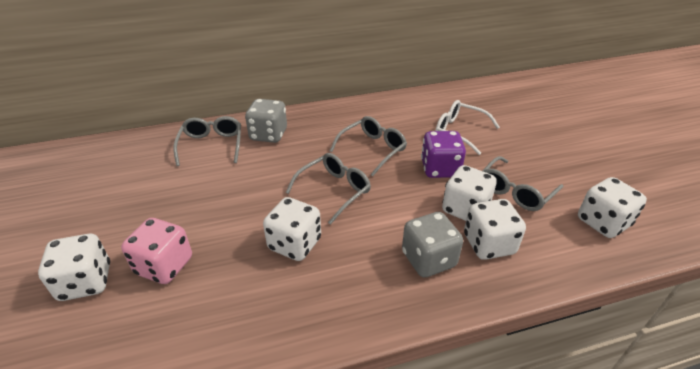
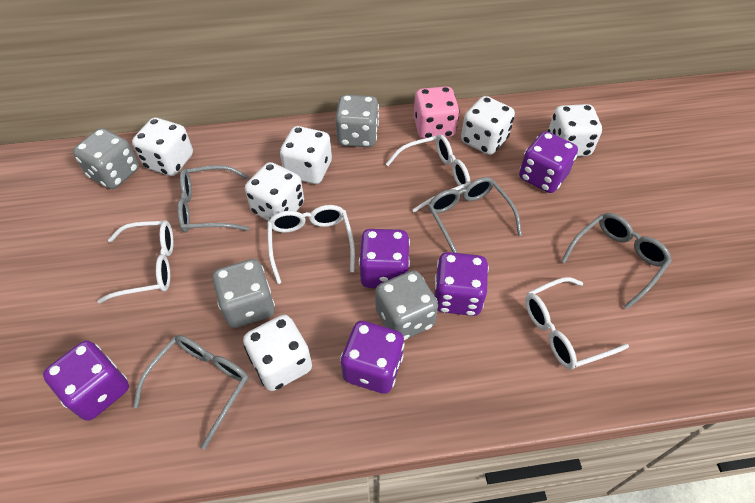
grey dice: [245,99,287,143] [402,212,463,277] = 2 -> [73,128,139,189] [212,259,275,328] [335,95,379,148] [375,270,438,340] = 4
purple dice: [421,131,466,178] = 1 -> [43,340,129,421] [340,321,405,394] [359,229,410,288] [434,252,489,316] [519,131,578,193] = 5
white dice: [38,234,110,301] [263,197,321,261] [442,165,497,221] [464,199,526,260] [578,177,647,238] = 5 -> [132,118,193,176] [243,315,312,391] [245,162,304,221] [280,126,332,184] [461,96,515,155] [548,104,602,157] = 6
white glasses: [435,100,500,155] = 1 -> [97,220,174,303] [267,205,355,284] [386,135,470,212] [525,277,629,369] = 4

